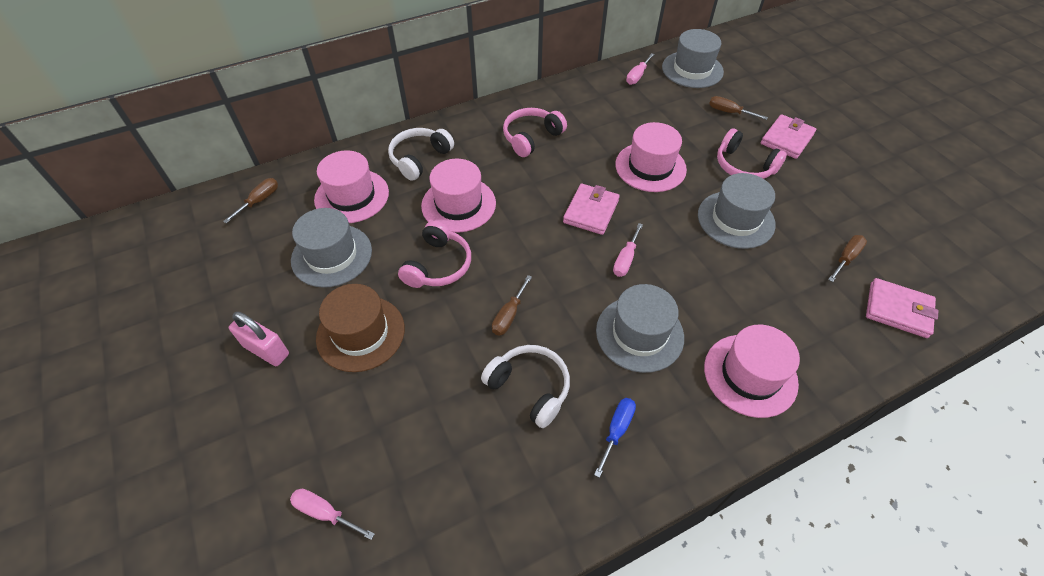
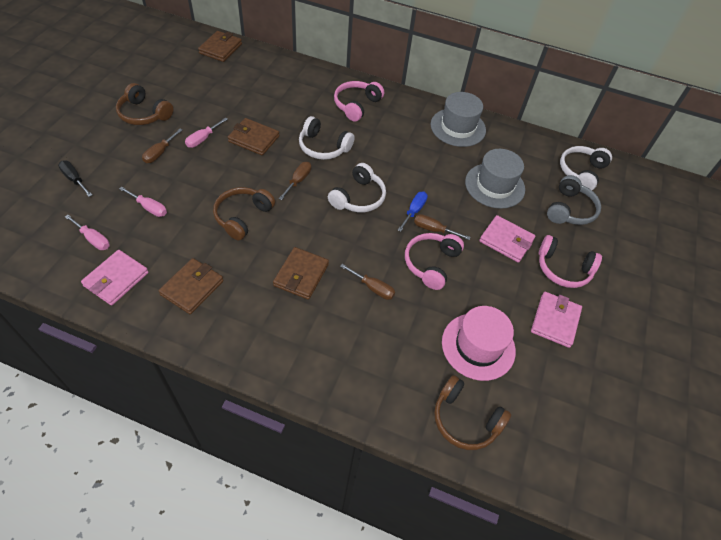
black screwdriver: none = 0 -> [58,161,92,197] = 1
brown hat: [316,284,405,372] = 1 -> none = 0
brown headphones: none = 0 -> [116,83,173,125] [213,187,275,240] [434,375,512,450] = 3
brown wallet: none = 0 -> [158,258,223,314] [198,31,242,62] [228,118,280,155] [273,247,329,300] = 4
grey hat: [291,208,372,288] [596,284,684,373] [662,29,724,88] [698,173,776,249] = 4 -> [431,92,486,147] [465,149,525,209] = 2
grey headphones: none = 0 -> [547,175,601,225] = 1
pink hat: [314,150,389,223] [421,159,496,233] [615,122,687,192] [704,325,800,418] = 4 -> [442,306,516,381] = 1
pink padlock: [229,312,289,366] = 1 -> none = 0
white headphones: [388,128,454,181] [481,345,570,428] = 2 -> [299,116,355,160] [328,163,386,212] [560,146,612,190] = 3

